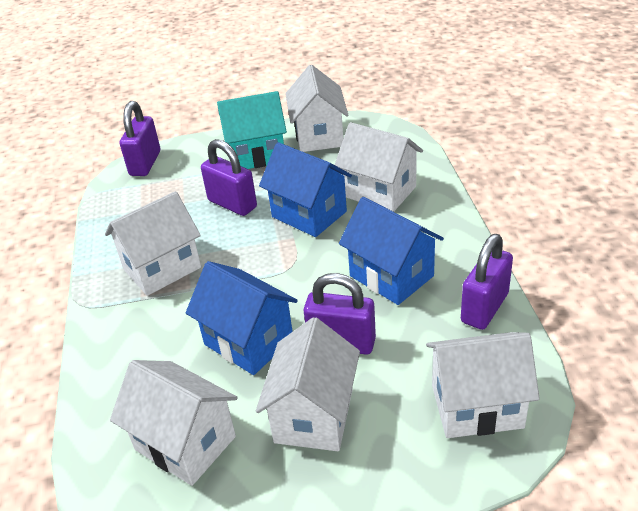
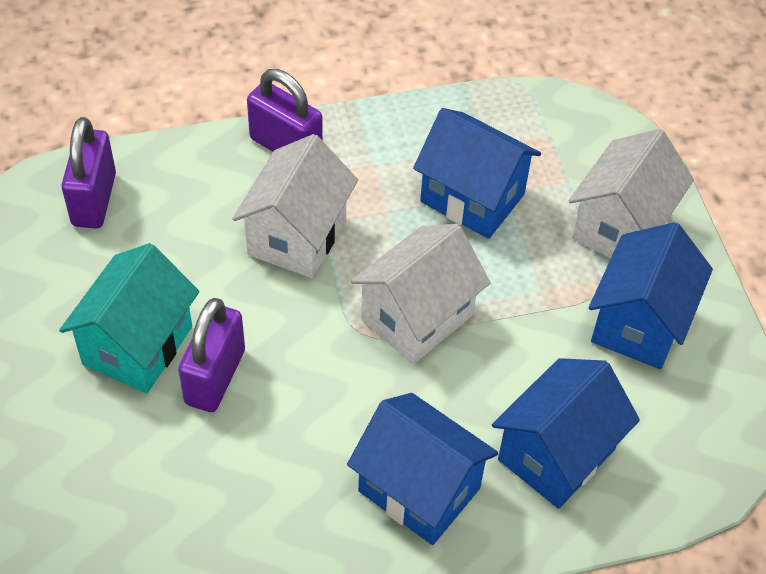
blue house: [186,261,298,375] [259,142,352,237] [339,197,444,305] = 3 -> [347,393,498,545] [413,108,541,239] [492,358,640,509] [589,222,713,369] = 4
purple padlock: [120,101,160,176] [201,139,257,216] [304,273,376,355] [461,234,513,330] = 4 -> [61,117,116,228] [178,298,245,412] [247,69,323,152] = 3
white house: [105,191,201,296] [110,360,238,486] [256,317,360,451] [285,64,348,152] [335,122,423,212] [426,332,540,438] = 6 -> [232,134,358,278] [351,224,490,365] [569,129,694,258] = 3

